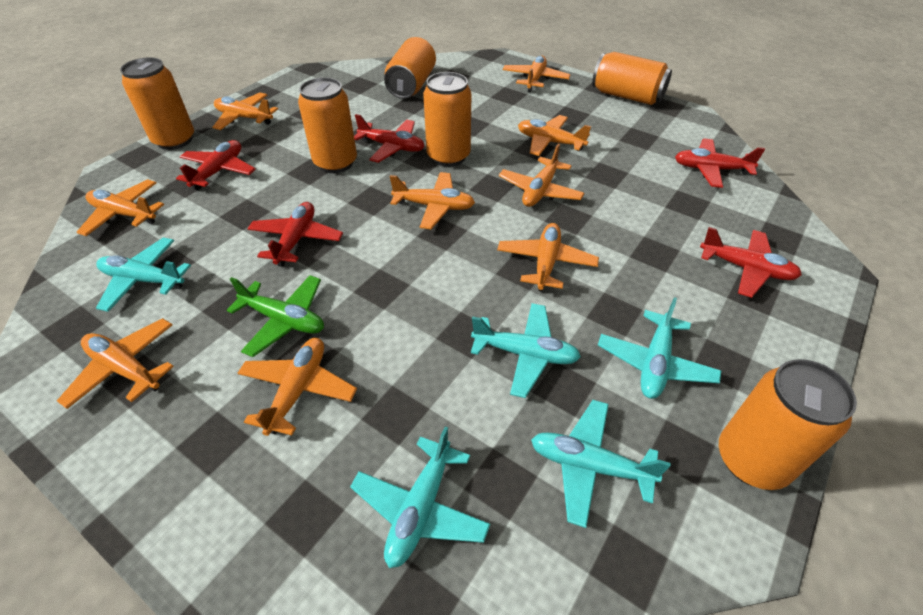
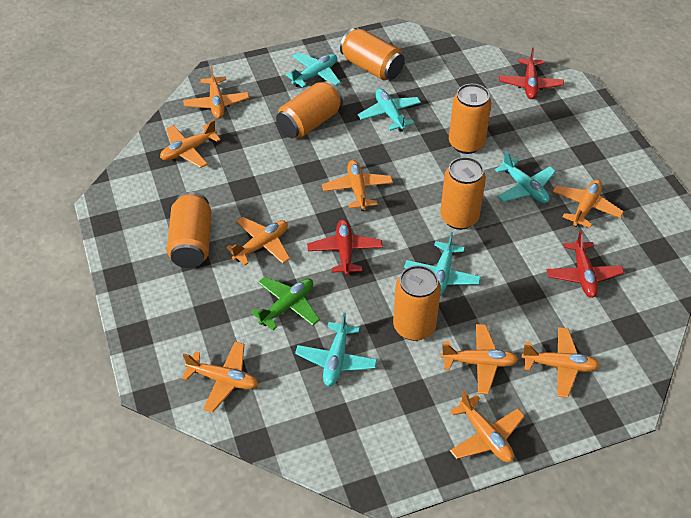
red plane: [176,140,256,191] [247,202,343,267] [354,114,425,163] [675,139,765,188] [700,227,802,298] = 5 -> [307,220,382,276] [499,48,564,99] [547,230,624,298] = 3

